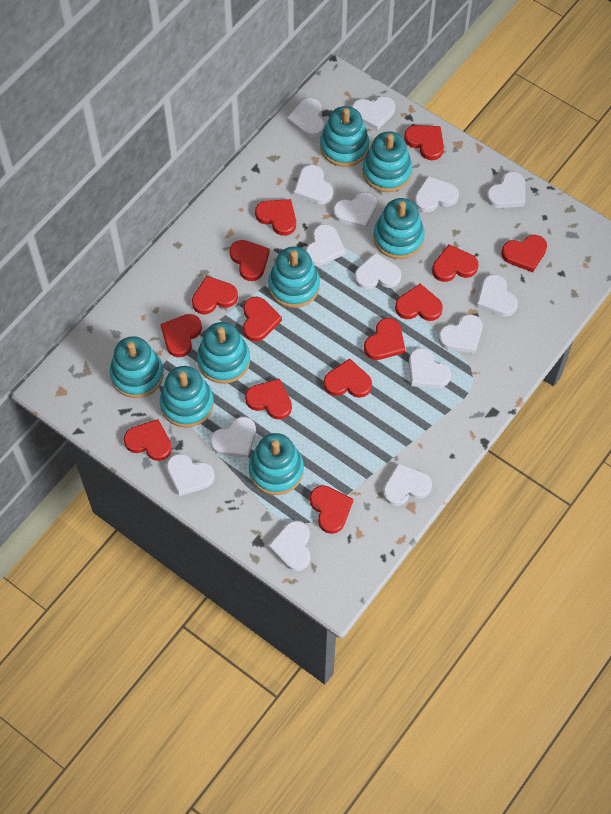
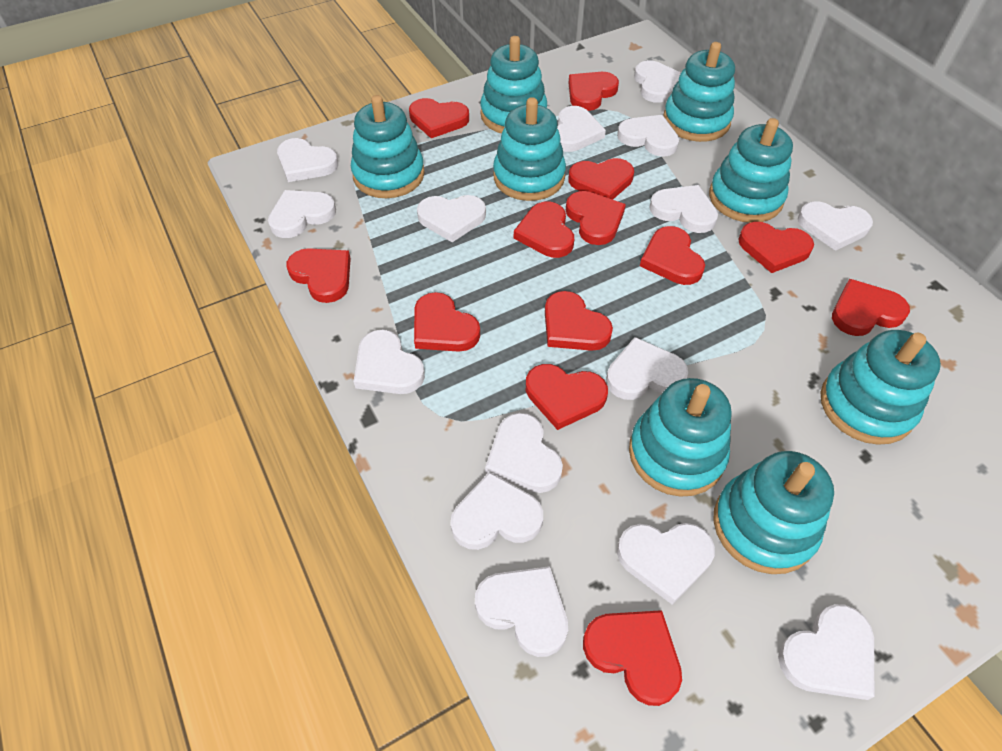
red heart: [124,419,172,461] [160,314,202,357] [192,276,238,315] [229,240,270,281] [243,297,282,342] [245,379,292,420] [255,199,296,236] [310,485,353,534] [324,359,372,398] [364,318,405,360] [395,284,443,321] [404,125,444,160] [432,245,479,282] [501,235,547,272] = 14 -> [287,248,351,303] [409,98,469,138] [414,292,480,352] [514,201,574,258] [526,364,608,430] [545,291,613,351] [566,191,626,245] [568,72,619,111] [568,158,634,200] [583,610,682,706] [640,226,705,285] [738,222,814,273] [832,279,910,336] = 13

